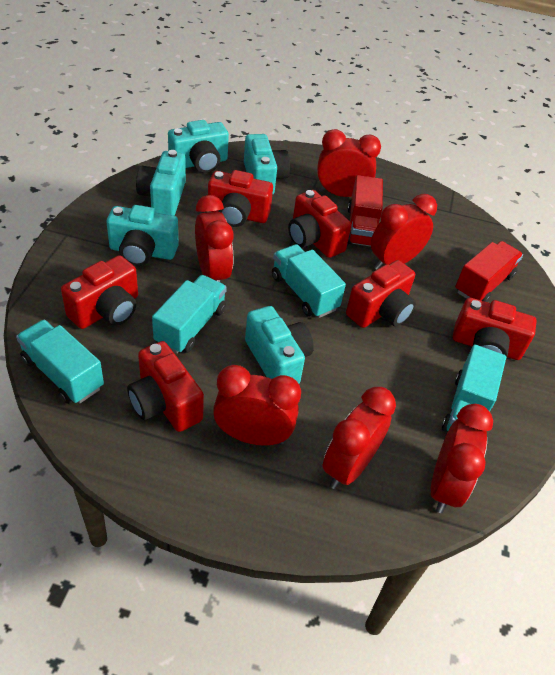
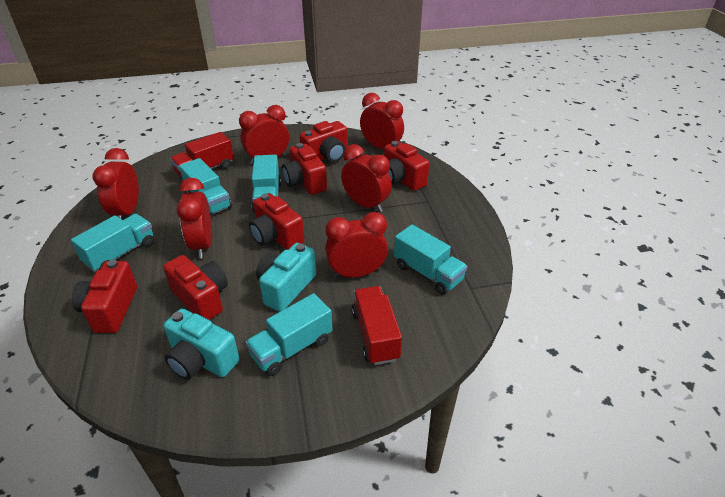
turquoise camera: [106,205,178,266] [136,150,186,216] [168,120,229,173] [244,134,290,195] [245,306,314,384] = 5 -> [164,309,240,380] [256,243,316,312] = 2
turquoise truck: [16,320,104,404] [152,275,227,354] [272,244,346,318] [442,344,506,432] = 4 -> [71,214,154,272] [179,158,232,216] [245,293,333,376] [252,155,282,213] [394,225,467,295] = 5

